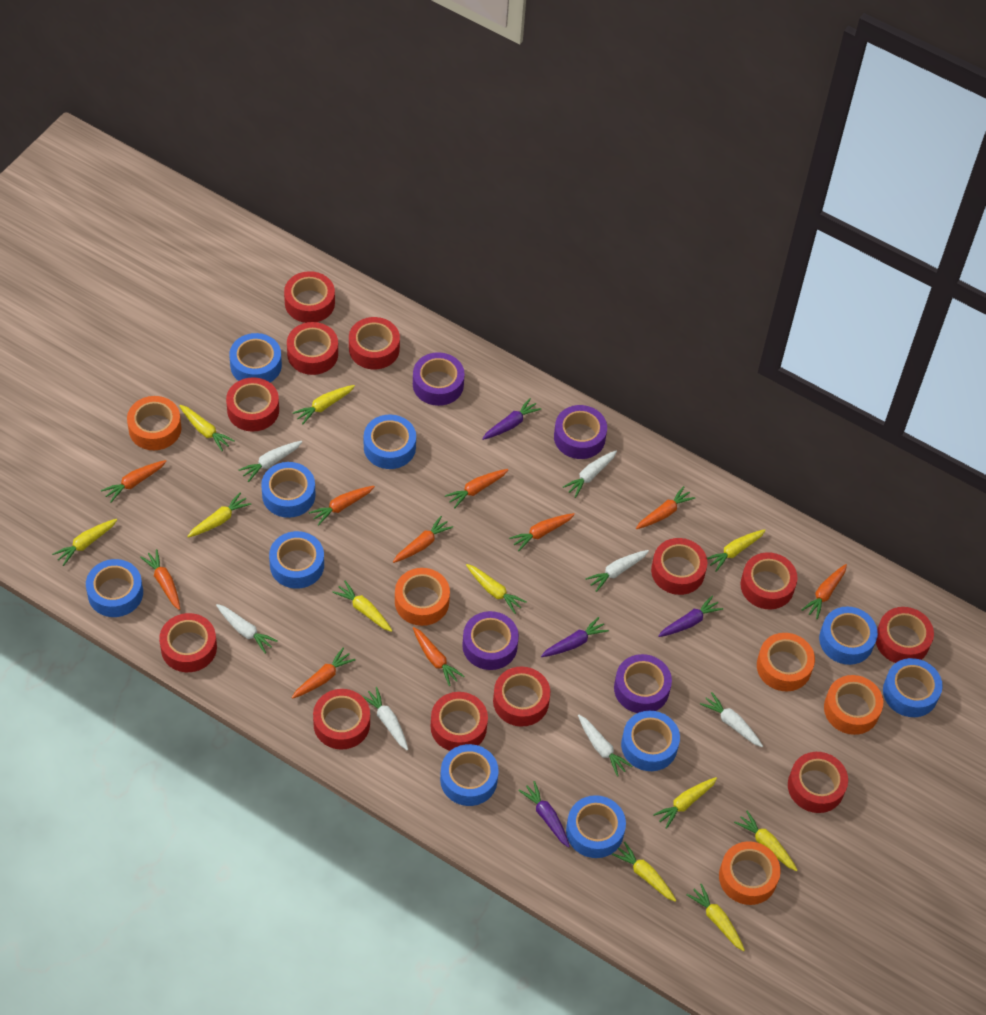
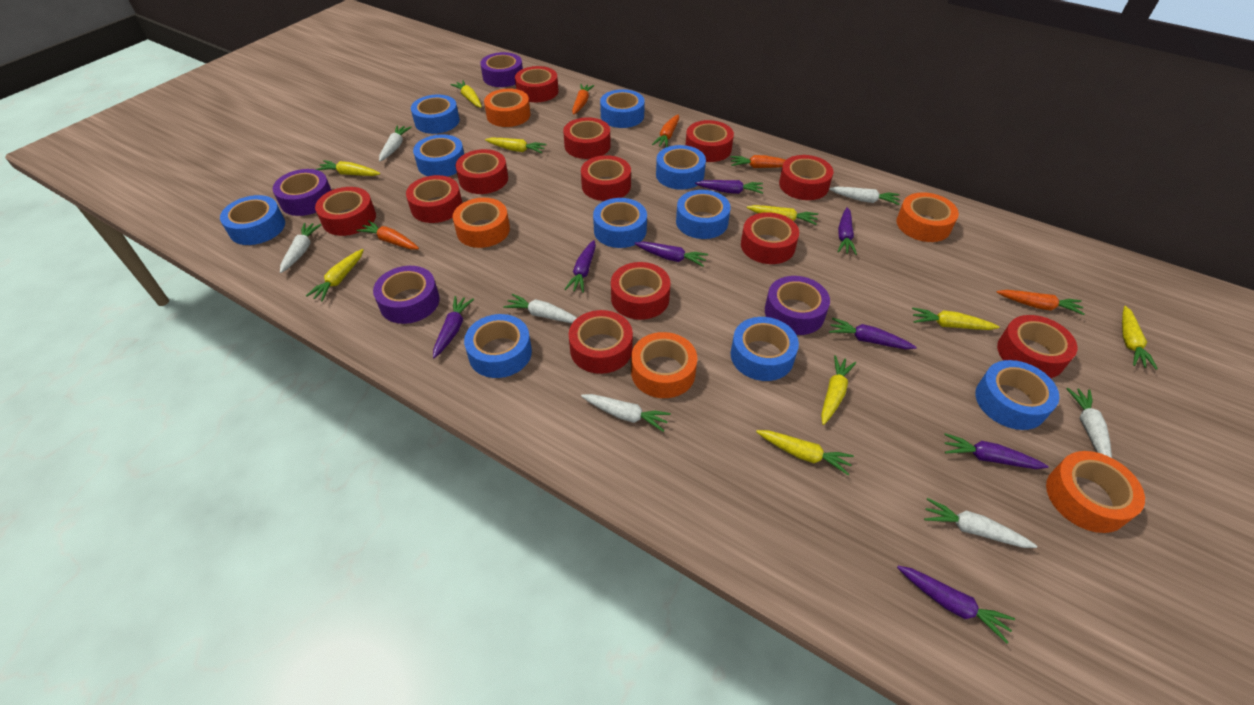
orange carrot: [101,460,167,503] [140,549,180,610] [292,648,356,699] [309,486,375,526] [393,516,453,563] [413,627,464,686] [445,469,508,508] [509,513,575,551] [636,486,696,529] [802,564,847,619] = 10 -> [356,220,419,250] [572,84,594,115] [652,114,679,147] [731,155,786,168] [996,290,1085,315] = 5
purple carrot: [482,398,541,440] [519,781,570,848] [541,617,609,657] [658,596,723,637] = 4 -> [433,296,474,358] [564,240,596,293] [634,241,708,266] [695,180,763,194] [829,318,917,349] [837,207,857,255] [897,566,1015,644] [944,433,1049,469] = 8
yellow carrot: [52,519,117,566] [179,405,235,451] [187,492,251,537] [293,385,355,425] [332,581,392,632] [466,564,527,614] [612,842,677,902] [653,777,717,829] [686,884,745,951] [707,529,766,572] [734,811,797,871] = 11 -> [306,249,364,301] [316,160,380,176] [450,80,482,108] [485,137,547,153] [747,205,818,225] [756,430,854,475] [821,355,856,425] [912,307,999,330] [1122,306,1158,370] = 9

